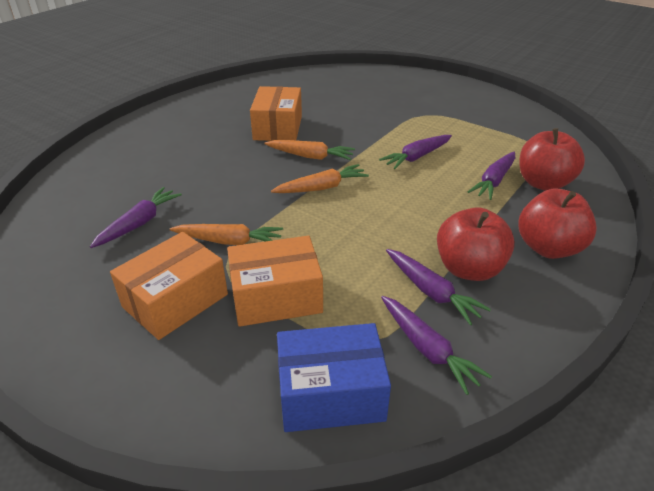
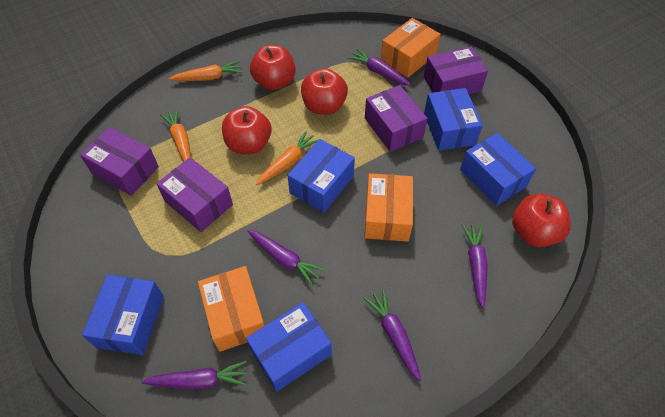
blue box: [277,323,391,432] = 1 -> [82,275,164,355] [246,302,332,392] [287,139,355,213] [424,88,483,151] [460,133,536,206] = 5
purple box: none = 0 -> [80,127,159,196] [156,157,233,232] [365,85,428,152] [424,46,488,94] = 4
red apple: [437,207,515,281] [519,128,585,191] [519,189,597,259] = 3 -> [222,106,271,154] [250,45,296,90] [301,68,348,115] [512,193,571,247] = 4

